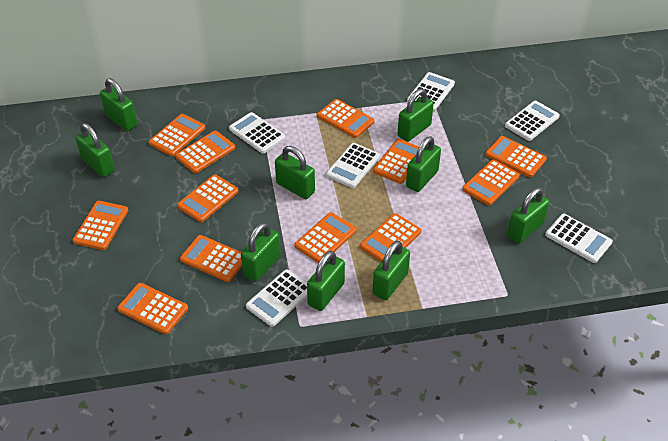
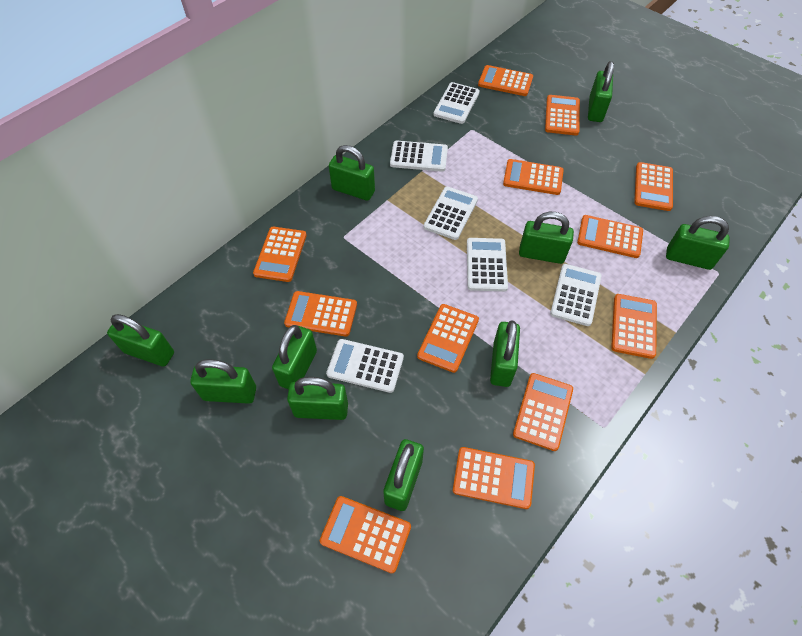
green padlock: [75,123,115,177] [100,78,138,131] [241,222,281,282] [275,146,315,199] [307,251,345,311] [373,240,410,300] [398,89,434,142] [406,136,441,192] [507,188,549,243] = 9 -> [107,314,174,367] [190,359,256,404] [272,325,317,389] [287,377,348,420] [329,145,375,201] [383,439,424,511] [490,320,520,387] [519,212,574,264] [588,61,614,122] [666,216,730,270] = 10

